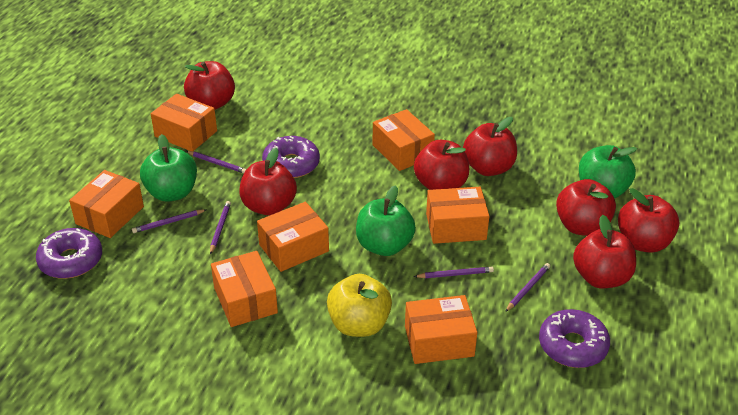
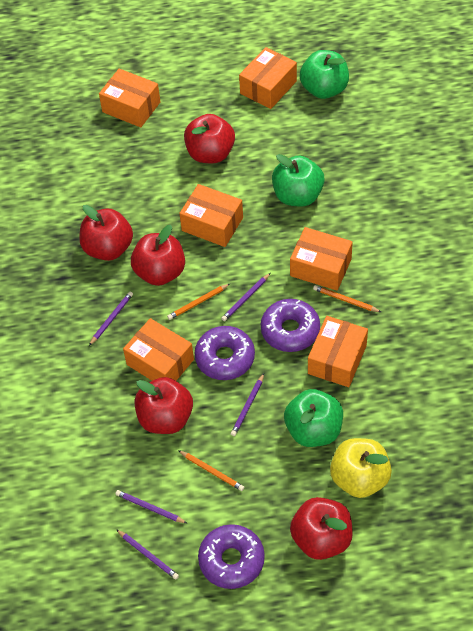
orange box: [69,170,144,238] [151,94,217,151] [211,251,278,327] [257,202,329,272] [373,109,435,171] [405,295,477,364] [426,187,489,244] = 7 -> [99,68,160,127] [123,318,194,381] [179,184,243,247] [239,47,297,109] [290,227,353,291] [308,316,368,387] = 6
orange pencil: none = 0 -> [167,284,230,320] [178,450,244,491] [313,285,381,312] = 3
red apple: [184,61,235,110] [240,148,297,216] [414,140,469,190] [463,117,517,176] [556,179,616,236] [573,215,636,288] [618,188,679,253] = 7 -> [79,205,133,261] [131,225,185,286] [134,377,193,434] [184,114,235,163] [290,497,353,560] = 5

